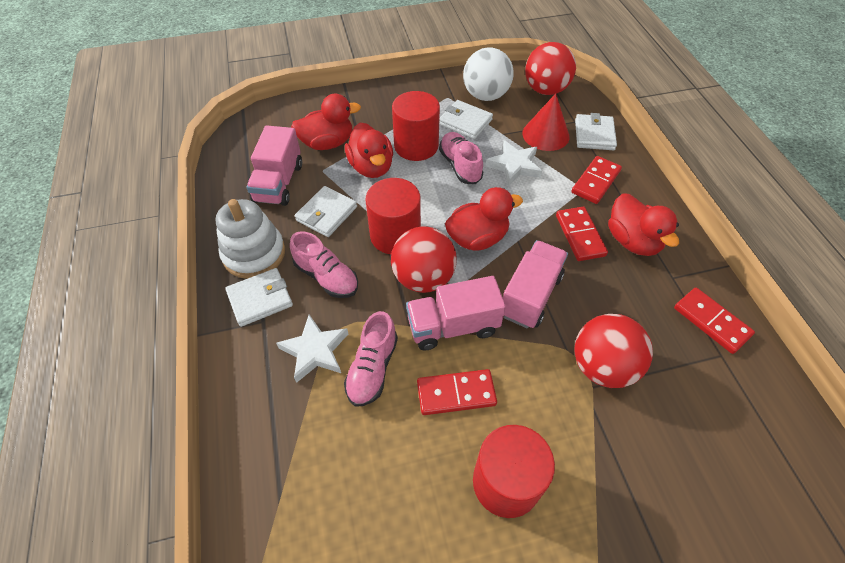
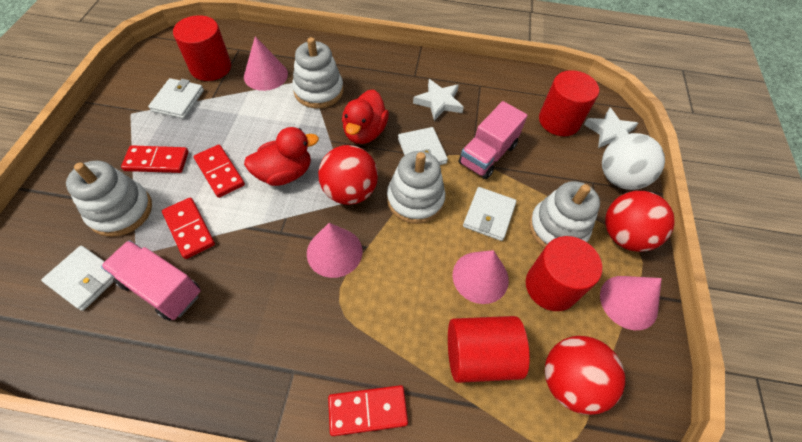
pink cone: none = 0 -> [244,36,288,91] [307,223,362,278] [453,250,509,304] [600,276,662,330] = 4
pink shoe: [290,231,358,298] [344,311,398,407] [439,132,483,184] = 3 -> none = 0
pink truck: [246,125,302,206] [406,276,506,351] [503,240,568,329] = 3 -> [101,240,201,321] [459,101,528,179] = 2
red cone: [522,93,570,151] = 1 -> none = 0
red cylinder: [366,178,421,254] [392,91,440,161] [473,425,555,518] = 3 -> [173,15,231,81] [448,316,530,383] [526,236,602,311] [539,70,599,136] = 4
red duck: [291,94,361,150] [345,123,393,178] [445,187,523,251] [608,193,679,256] = 4 -> [244,127,319,186] [342,89,389,144] = 2
white stacking toy: [216,199,285,279] = 1 -> [66,161,152,237] [292,37,343,108] [387,151,445,224] [529,181,600,248] = 4

